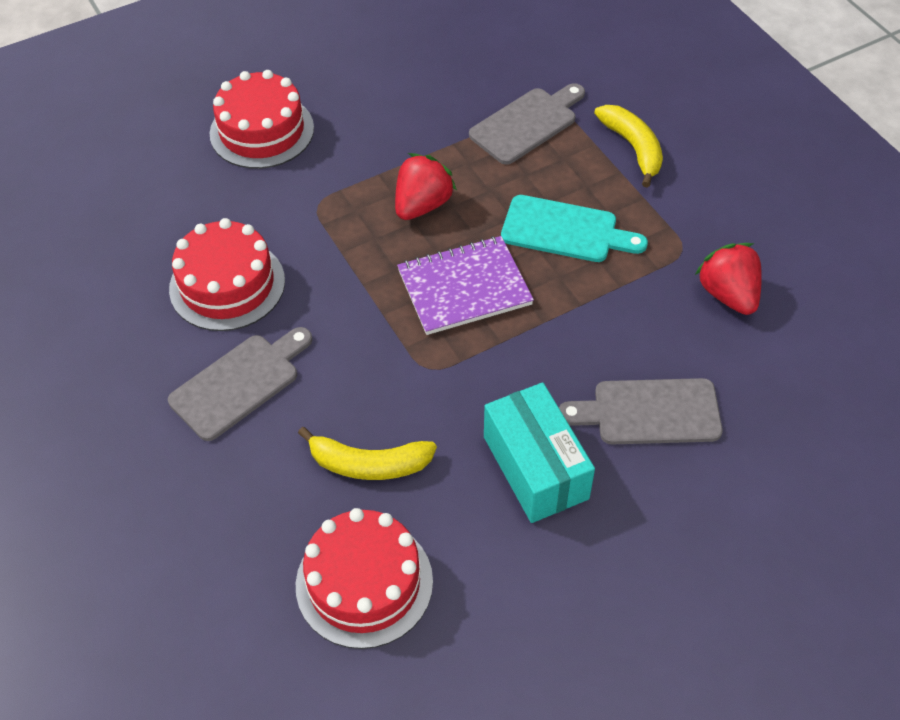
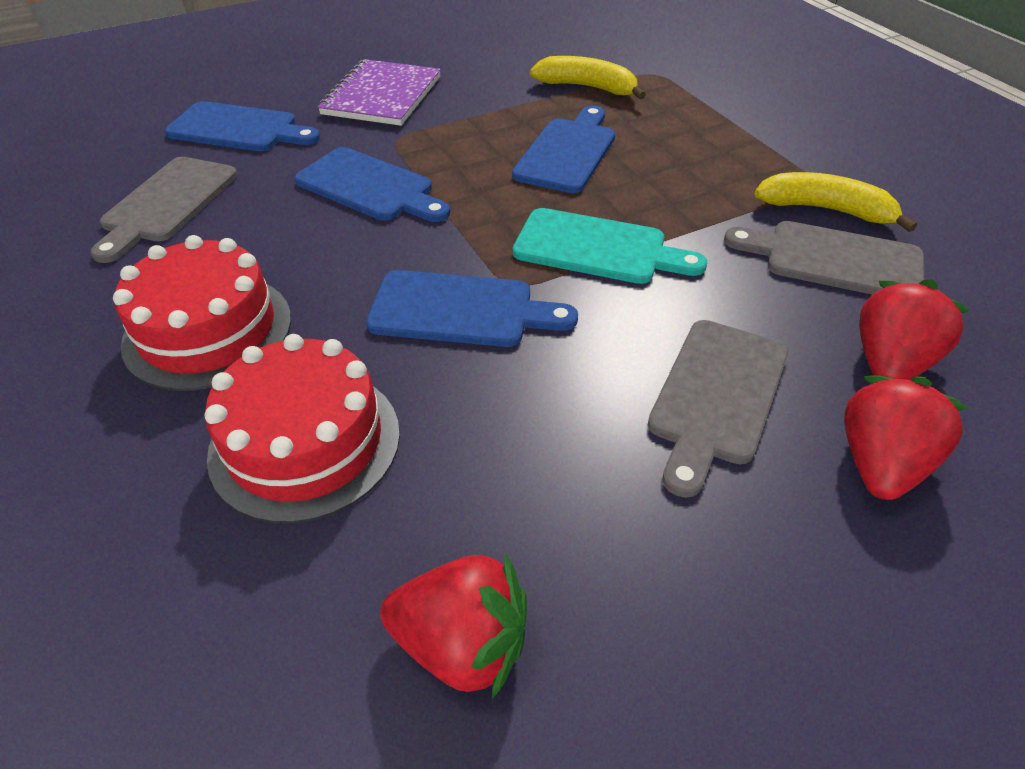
blue cutting board: none = 0 -> [165,101,320,151] [295,147,450,222] [366,270,578,347] [512,106,615,193] = 4
red cake: [169,218,285,331] [210,70,314,169] [296,508,433,649] = 3 -> [113,235,291,391] [205,334,400,523] = 2
red strawberry: [395,153,457,220] [695,243,762,315] = 2 -> [380,554,527,699] [844,376,969,500] [859,280,970,380] = 3
turquoise box: [484,382,595,523] = 1 -> none = 0

